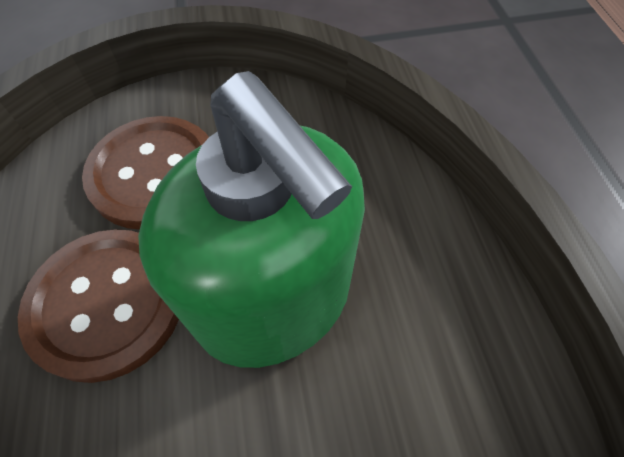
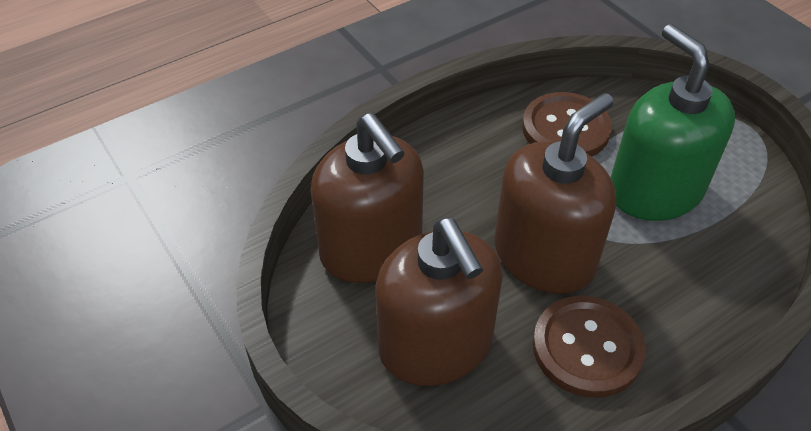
brown soap dispenser: none = 0 -> [310,113,424,283] [375,218,503,386] [494,93,616,294] = 3

